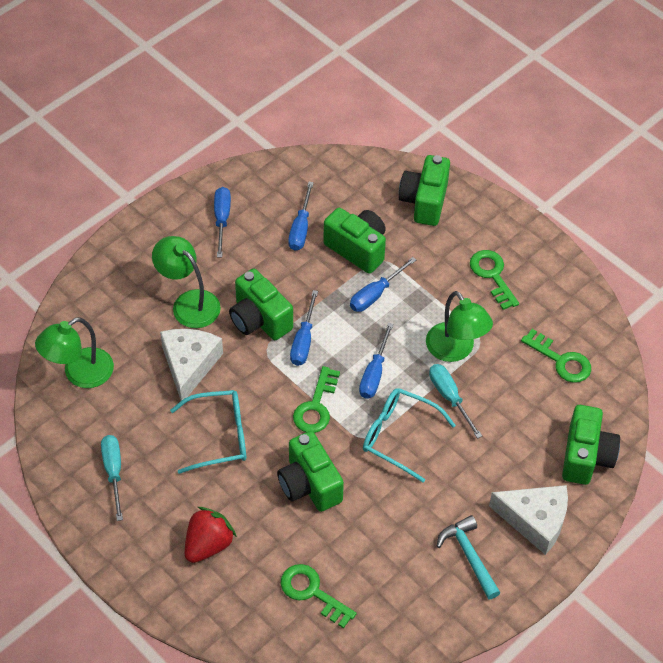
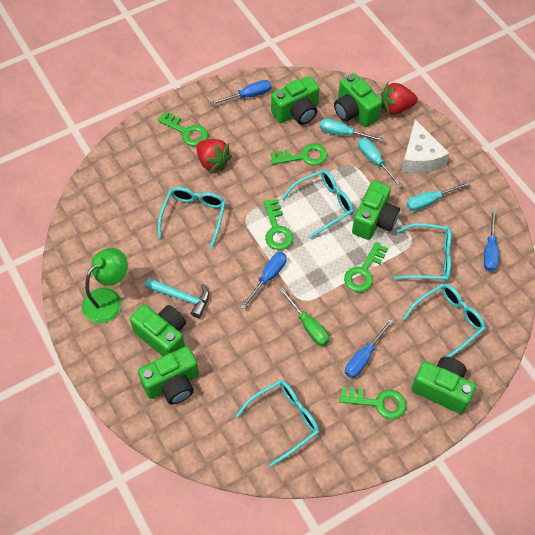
blue screwdriver: [214,187,231,257] [288,182,314,251] [290,290,318,366] [350,257,416,312] [359,323,393,399] = 5 -> [210,80,272,105] [241,252,287,309] [345,319,394,378] [484,210,499,272] = 4
green camera: [229,268,293,340] [277,431,344,512] [323,208,386,274] [399,155,450,226] [562,405,620,485] = 5 -> [130,304,186,356] [138,346,199,404] [271,76,319,125] [334,73,382,127] [352,181,400,240] [411,357,476,414] = 6
green key: [281,564,357,629] [293,366,340,433] [470,250,519,310] [521,329,591,383] = 4 -> [158,112,208,146] [264,199,293,250] [271,144,328,165] [339,387,406,419] [344,242,388,292] = 5
green lamp: [35,317,114,388] [152,236,221,328] [426,291,493,362] = 3 -> [82,248,128,323] = 1
green screwdriver: none = 0 -> [279,288,329,346] = 1
red strawberry: [185,507,237,563] = 1 -> [196,139,232,173] [381,82,418,115] = 2
turquoise glasses: [170,390,246,474] [363,388,456,483] = 2 -> [158,187,226,249] [236,380,319,467] [281,170,354,239] [394,223,451,281] [403,283,486,357] = 5
turquoise screwdriver: [101,435,123,521] [429,364,482,439] = 2 -> [320,119,385,142] [358,138,403,188] [406,182,470,211] = 3
white cheese: [160,329,223,401] [489,485,568,555] = 2 -> [401,119,450,173] = 1

